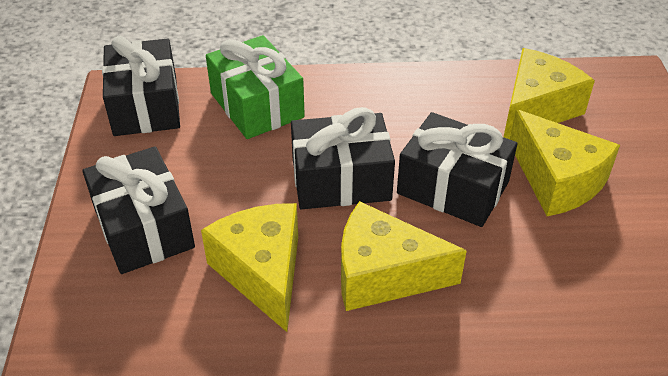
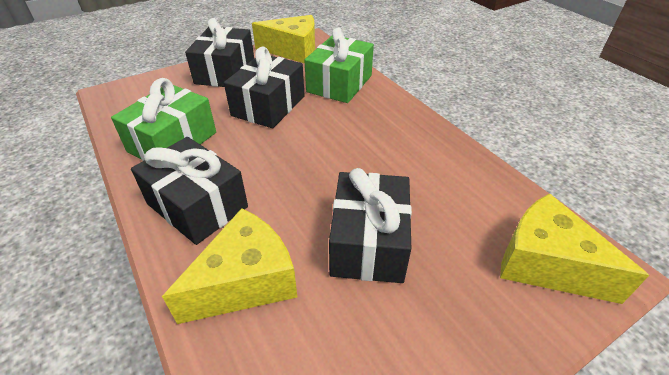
green gift: [206,35,305,139] = 1 -> [111,78,216,161] [304,27,374,103] = 2
yellow cheese: [201,203,298,332] [341,201,467,311] [504,48,595,139] [510,109,620,216] = 4 -> [162,208,297,324] [252,15,315,64] [500,193,649,304] = 3

